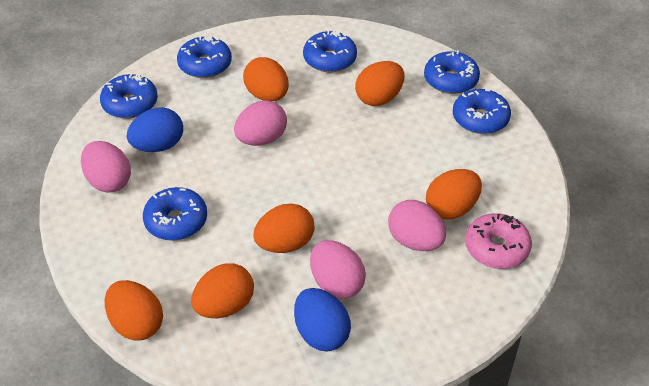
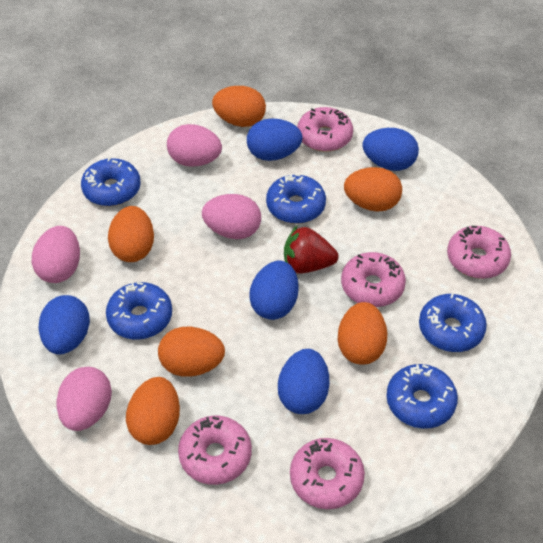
blue donut: [100,74,158,119] [143,187,207,241] [177,36,232,78] [303,31,357,73] [424,51,480,94] [453,89,511,134] = 6 -> [81,157,141,206] [106,282,172,340] [266,174,326,224] [386,364,458,429] [419,293,487,352] = 5
blue egg: [127,107,183,152] [294,288,351,351] = 2 -> [39,295,90,354] [247,118,303,161] [249,261,298,320] [278,349,329,414] [363,128,419,171] = 5
pink donut: [465,213,532,269] = 1 -> [178,416,252,485] [290,438,365,509] [297,107,353,152] [341,252,406,307] [447,226,511,279] = 5
red strawberry: none = 0 -> [284,226,339,274] = 1

